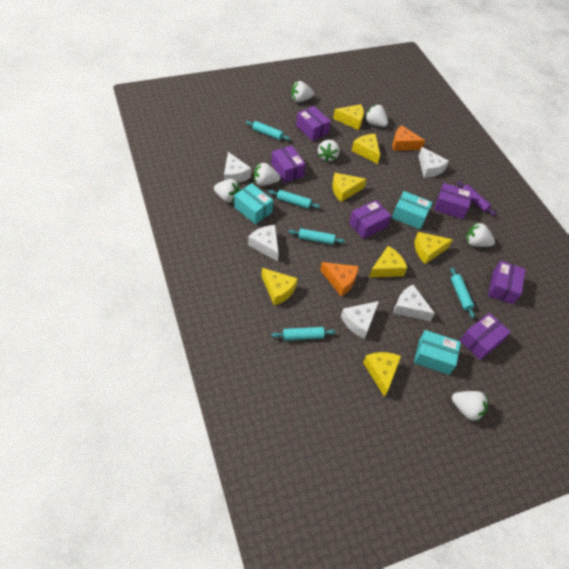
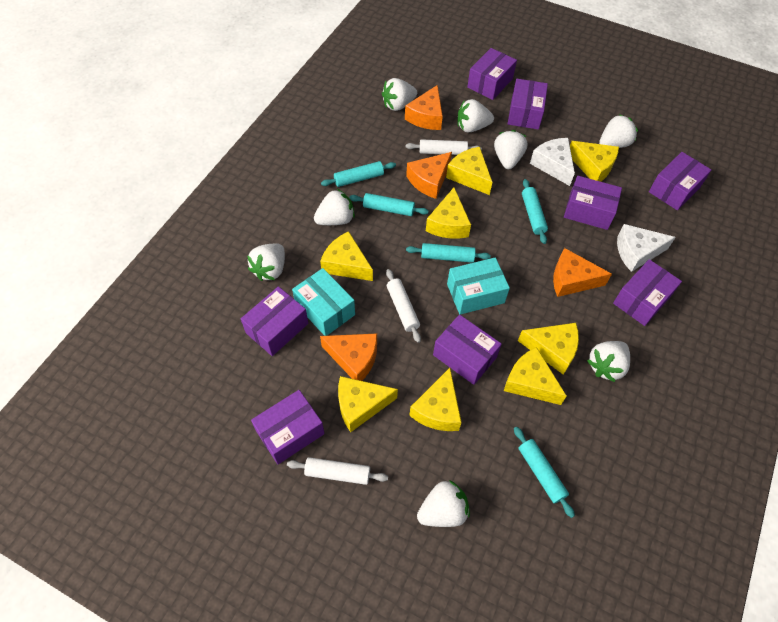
orange cheese: [320,262,358,297] [392,125,425,151] = 2 -> [320,333,377,381] [405,85,443,130] [406,152,452,199] [553,248,612,297] = 4
purple box: [271,145,306,183] [296,106,331,141] [349,200,391,239] [434,183,473,219] [460,313,511,360] [488,261,526,304] = 6 -> [241,286,308,356] [251,390,325,464] [433,315,502,385] [467,48,517,100] [508,79,548,130] [564,176,622,230] [613,259,682,326] [649,152,711,210] = 8
purple rolling pin: [457,181,496,216] = 1 -> none = 0
turquoise box: [234,183,273,224] [392,191,433,229] [414,330,461,375] = 3 -> [292,268,355,336] [447,258,510,315] = 2
white cheese: [224,152,251,183] [248,225,279,262] [341,301,379,339] [393,285,435,321] [418,147,449,178] = 5 -> [530,138,575,186] [617,224,676,272] = 2
white rolling pin: none = 0 -> [287,457,388,485] [386,269,421,343] [406,139,482,155] = 3
white strawberry: [214,179,241,203] [254,163,280,186] [291,81,314,102] [318,139,340,162] [365,104,388,127] [452,391,488,422] [466,222,495,247] = 7 -> [247,243,285,281] [314,189,355,225] [382,78,417,111] [417,480,470,527] [457,99,494,132] [494,130,527,169] [587,341,630,382] [599,114,638,148] = 8
yellow cheese: [262,268,298,306] [332,173,366,202] [333,104,364,130] [352,134,380,164] [363,352,401,397] [369,246,407,278] [415,232,453,264] = 7 -> [320,231,373,281] [338,376,398,432] [409,368,462,431] [426,188,471,239] [446,147,492,195] [504,347,566,405] [518,323,579,374] [570,141,619,182] = 8

